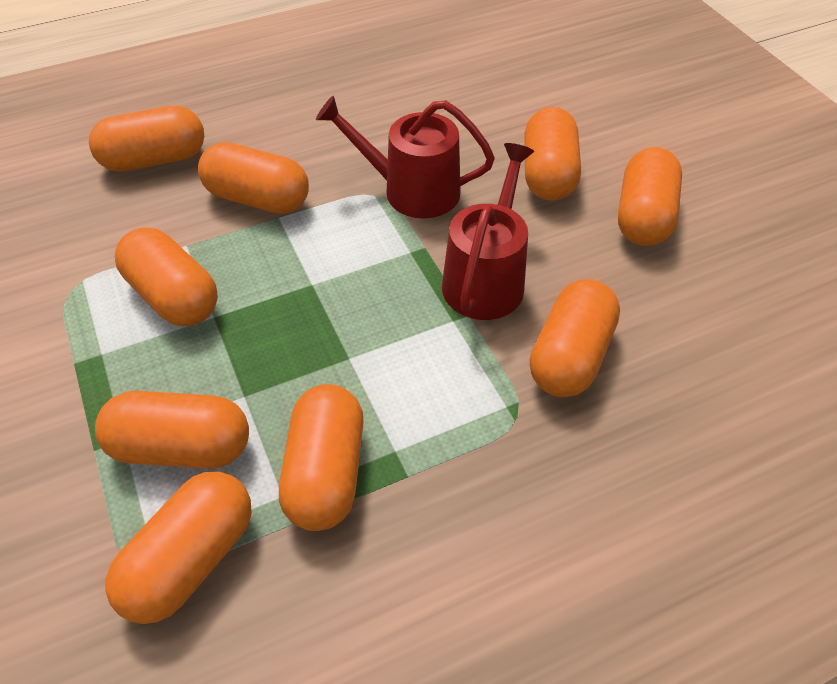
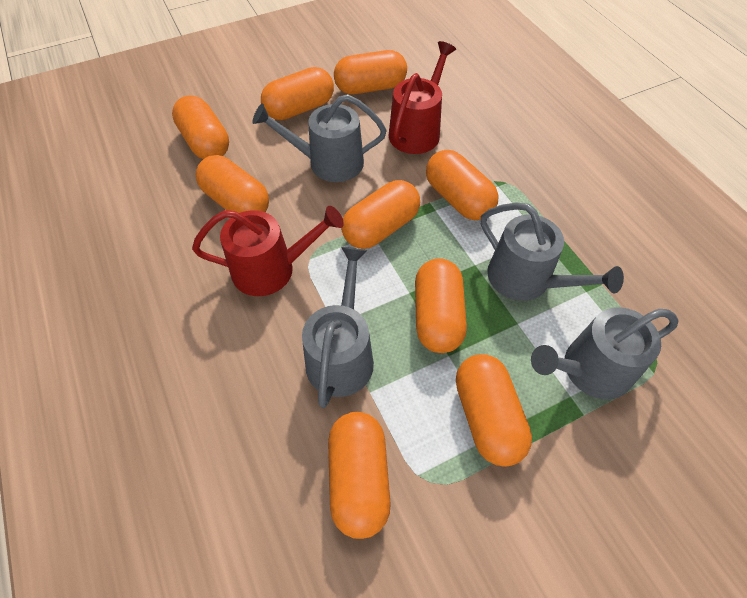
grey watering can: none = 0 -> [252,94,387,182] [302,247,374,408] [481,202,624,301] [531,307,678,399] = 4

